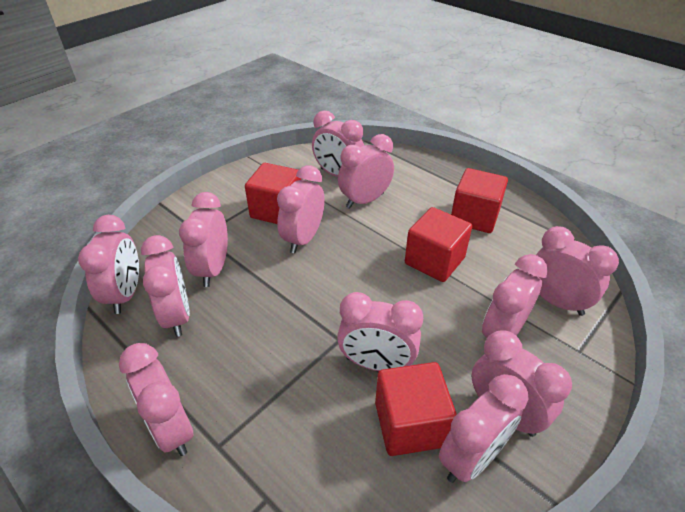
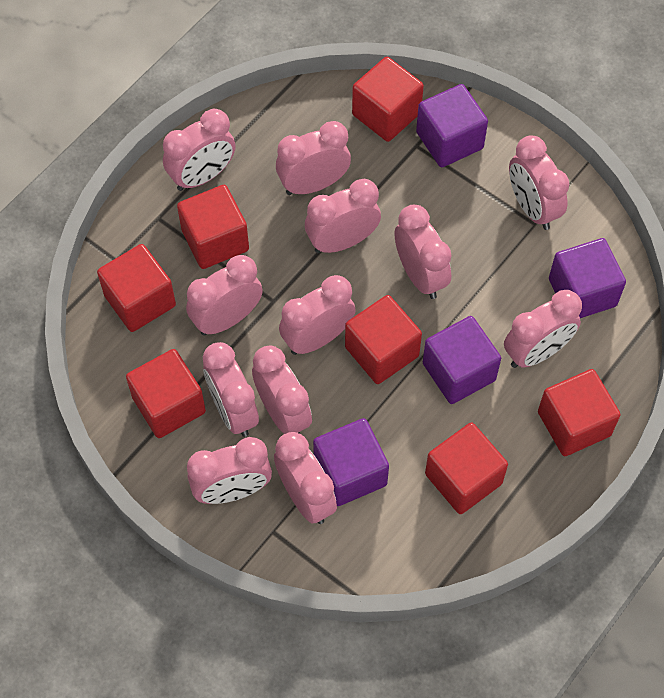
purple cube: none = 0 -> [313,418,389,506] [416,84,488,167] [423,316,501,404] [549,238,626,318] = 4
red cube: [245,163,301,224] [375,362,457,456] [405,207,472,282] [451,168,508,233] = 4 -> [97,244,176,332] [126,349,206,438] [177,185,249,269] [345,295,422,384] [352,57,424,142] [425,422,508,514] [538,369,621,456] = 7

